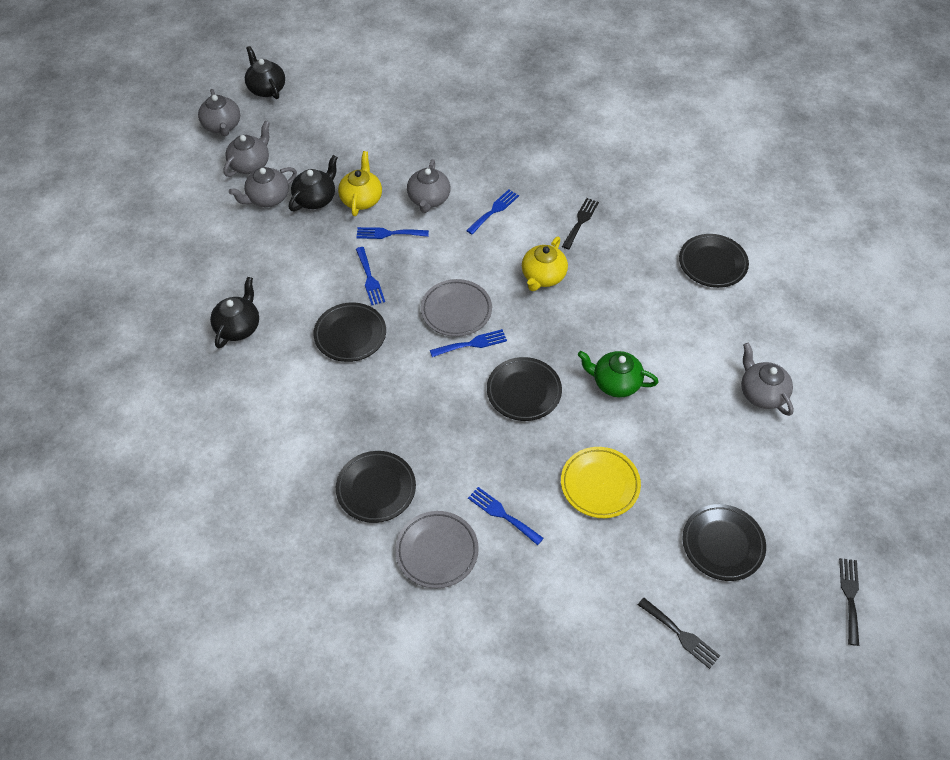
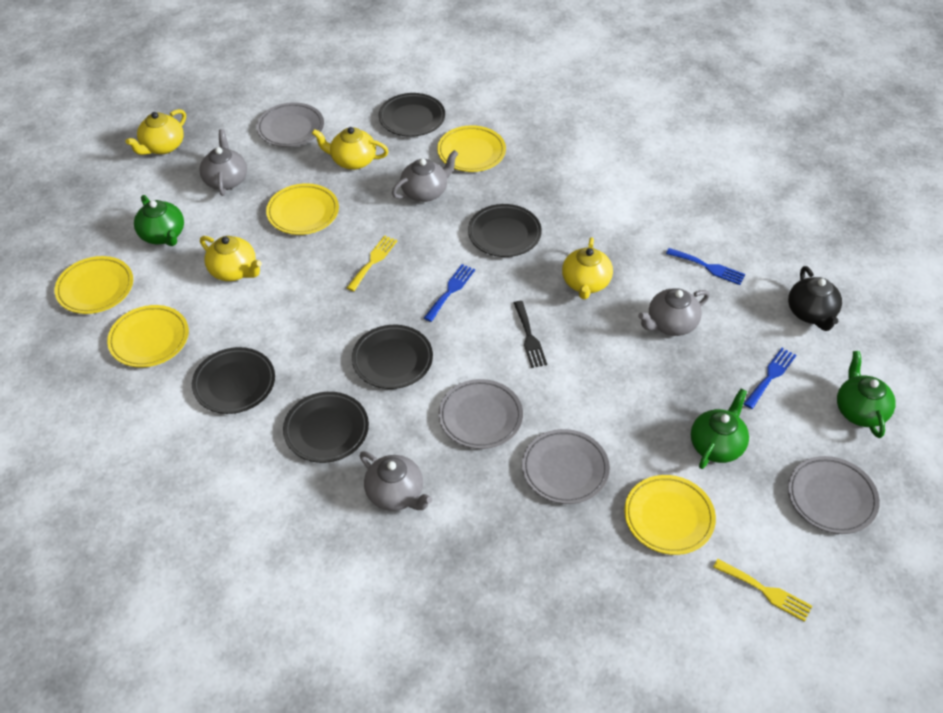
black fork: [562,198,599,249] [638,598,720,669] [839,558,859,646] = 3 -> [514,301,547,368] = 1
black teapot: [210,277,259,348] [245,46,285,99] [289,155,338,211] = 3 -> [788,266,842,331] = 1
blue fork: [356,227,429,239] [356,247,385,305] [430,329,507,357] [466,189,519,235] [468,487,544,545] = 5 -> [424,264,475,322] [666,248,746,285] [744,348,796,409] = 3
green teapot: [578,351,658,397] = 1 -> [134,195,184,246] [691,389,749,469] [837,351,896,438] = 3
grey plate: [395,511,479,589] [421,279,492,337] = 2 -> [256,102,324,147] [439,379,523,449] [522,429,610,504] [788,456,880,534] = 4
grey teapot: [198,89,240,137] [224,120,270,177] [229,167,297,207] [407,159,450,213] [741,343,794,416] = 5 -> [199,129,247,196] [360,451,432,511] [392,150,458,202] [638,288,710,336] = 4
yellow fork: none = 0 -> [347,235,397,291] [713,559,812,622] = 2
yellow plate: [561,447,641,518] = 1 -> [55,256,133,314] [107,305,189,367] [266,183,339,235] [437,125,506,172] [624,475,716,555] = 5
yellow teapot: [338,151,382,216] [522,237,568,291] = 2 -> [126,109,186,155] [200,236,262,281] [312,127,388,170] [562,237,613,299] = 4

